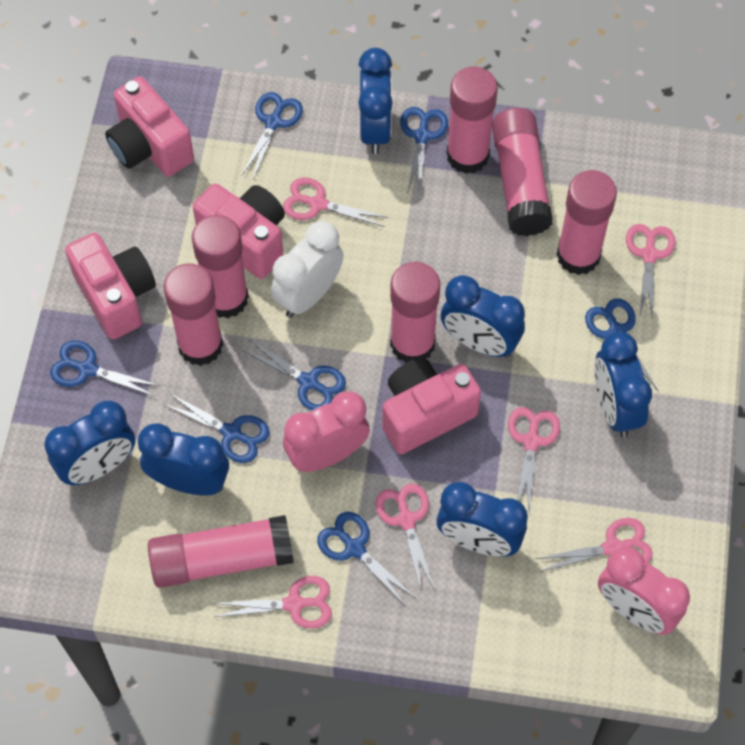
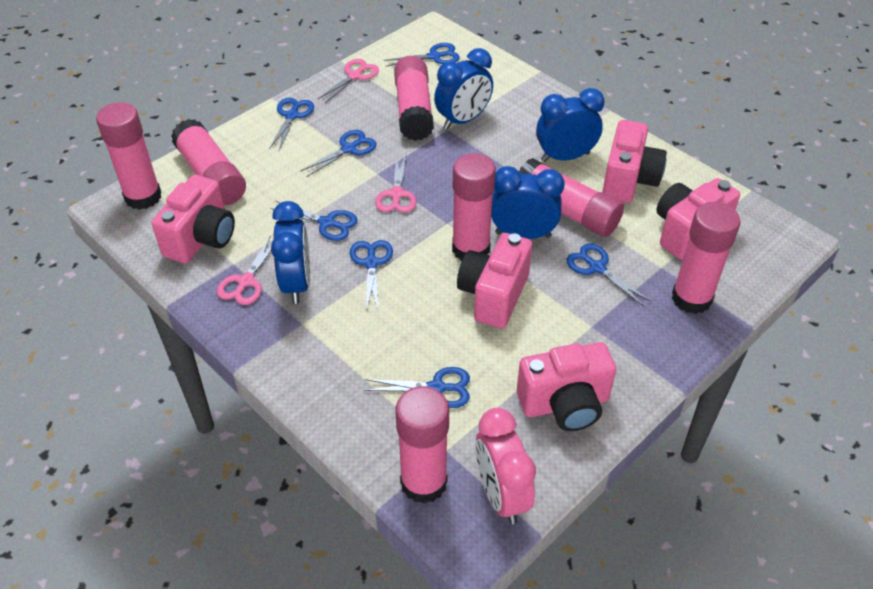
blue clock: [44,401,135,485] [138,423,229,496] [358,48,393,154] [437,482,528,557] [441,275,525,357] [594,332,652,438] = 6 -> [271,201,310,304] [434,48,493,130] [491,166,565,239] [536,88,605,162] = 4
pink camera: [65,233,156,339] [105,76,194,176] [193,183,285,279] [382,358,481,454] = 4 -> [152,174,235,263] [457,233,532,329] [517,342,616,431] [602,120,667,203] [656,178,740,260] = 5
pink clock: [283,391,370,472] [598,547,690,635] = 2 -> [475,408,536,524] = 1
pink scissors: [213,576,332,629] [283,178,389,227] [376,484,435,593] [508,407,560,511] [536,518,653,572] [626,224,676,318] = 6 -> [217,235,271,305] [318,59,379,103] [375,154,417,213] = 3
white clock: [271,221,344,318] = 1 -> none = 0

